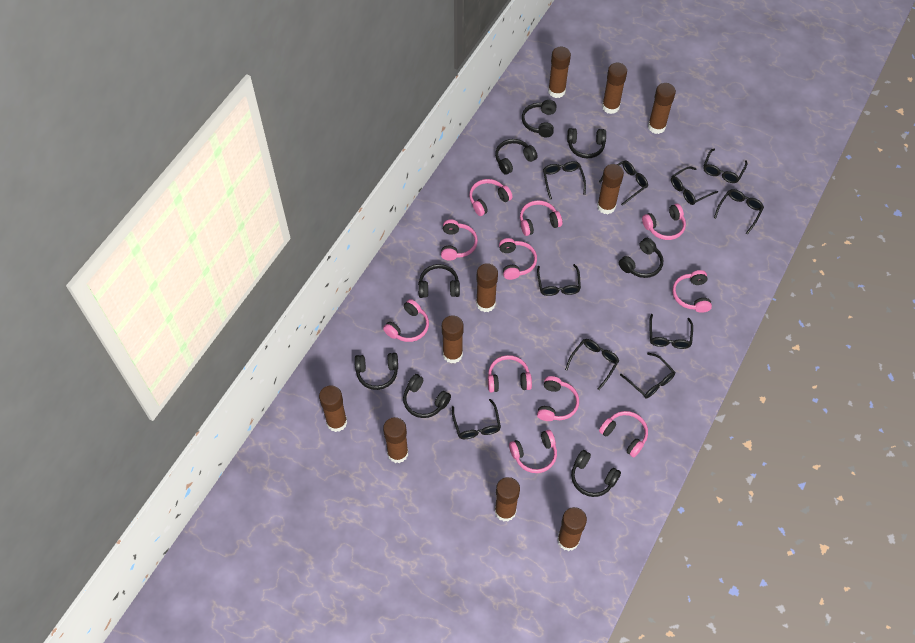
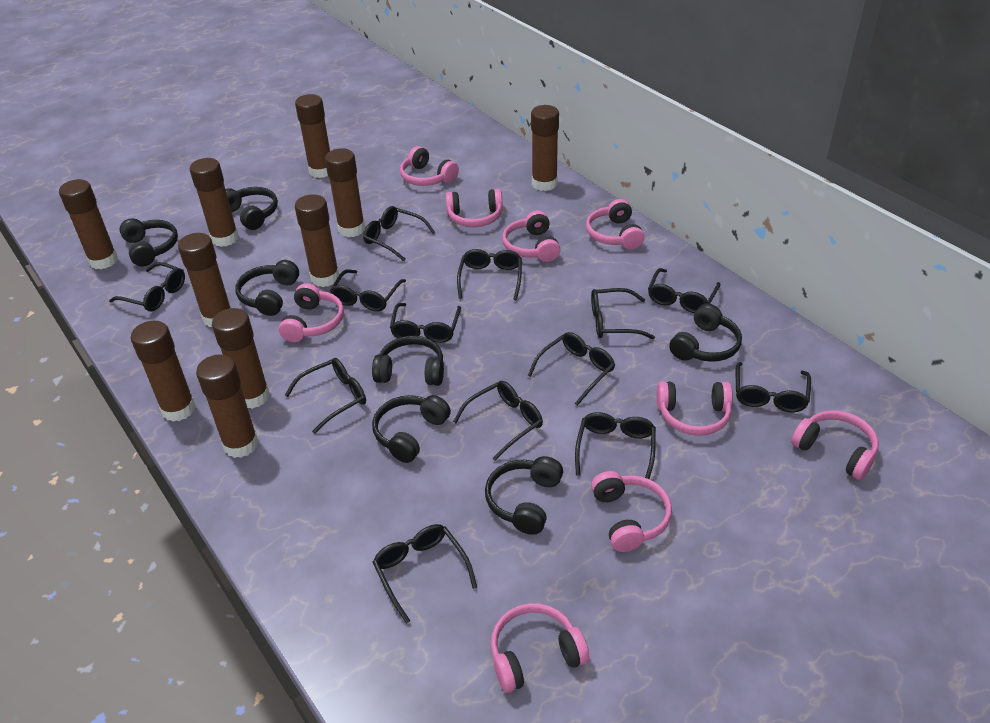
black glasses: [452,399,501,439] [537,264,581,296] [543,161,586,200] [565,339,619,390] [599,161,648,206] [620,353,675,399] [649,314,693,349] [671,166,718,205] [703,149,748,183] [714,189,764,235] = 10 -> [109,262,185,311] [285,358,366,434] [330,269,406,311] [363,206,436,261] [373,524,477,624] [390,303,461,343] [453,381,543,461] [457,249,522,300] [528,332,615,406] [575,412,656,479] [591,288,655,339] [648,268,721,313] [736,362,811,412] = 13
black headphones: [355,353,398,390] [403,374,451,418] [418,264,460,298] [495,139,538,175] [522,100,557,137] [567,128,606,158] [571,450,621,497] [619,238,663,278] = 8 -> [119,218,178,266] [225,187,278,230] [235,260,299,316] [372,336,444,386] [372,395,451,463] [485,456,563,535] [669,303,742,362] = 7
pink headphones: [383,299,429,342] [441,220,478,261] [469,179,513,216] [488,355,532,392] [499,238,537,280] [509,430,557,473] [520,200,562,236] [537,376,579,421] [599,411,648,457] [642,204,686,240] [672,270,712,313] = 11 -> [279,283,344,342] [400,146,459,186] [446,189,503,227] [491,603,589,693] [502,211,561,262] [586,199,645,250] [591,471,672,552] [657,381,733,436] [791,410,879,480] = 9

